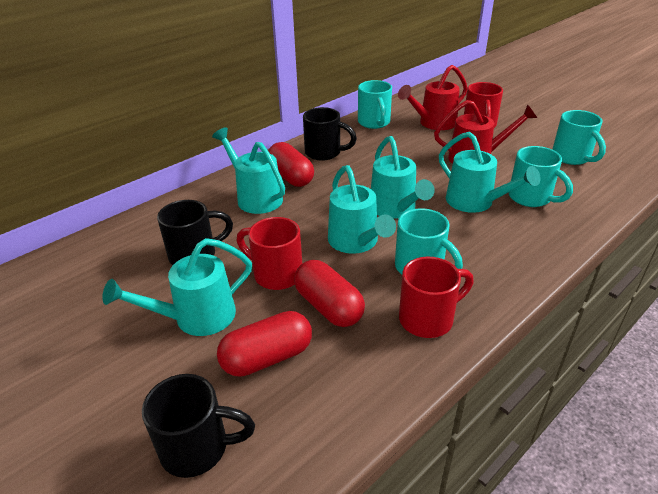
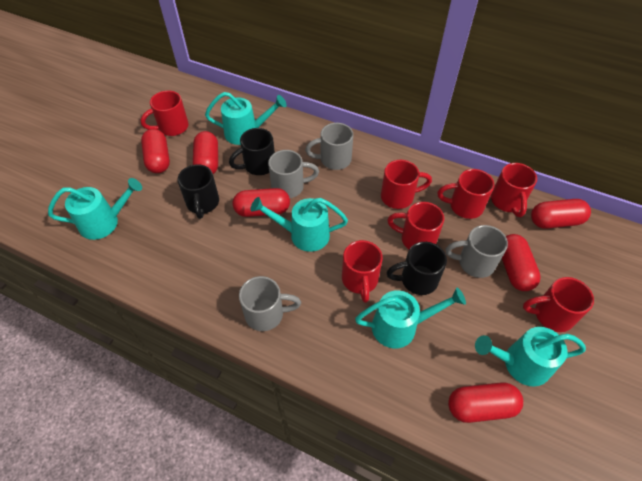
grey mug: none = 0 -> [239,276,301,331] [268,150,319,198] [305,123,353,170] [445,225,508,278] = 4
red capsule: [217,311,312,377] [268,142,314,187] [294,260,365,327] = 3 -> [141,129,170,173] [193,131,218,174] [233,188,290,217] [448,382,523,423] [502,234,541,291] [531,199,591,229] = 6
red mug: [237,217,302,290] [399,257,474,338] [464,82,503,128] = 3 -> [140,91,189,136] [342,240,383,303] [381,160,432,209] [387,202,444,249] [437,169,494,219] [491,163,537,217] [523,277,594,332] = 7
red watering can: [398,65,468,130] [434,100,537,164] = 2 -> none = 0
turquoise mug: [358,80,392,129] [395,208,463,274] [508,146,573,207] [552,110,606,165] = 4 -> none = 0

